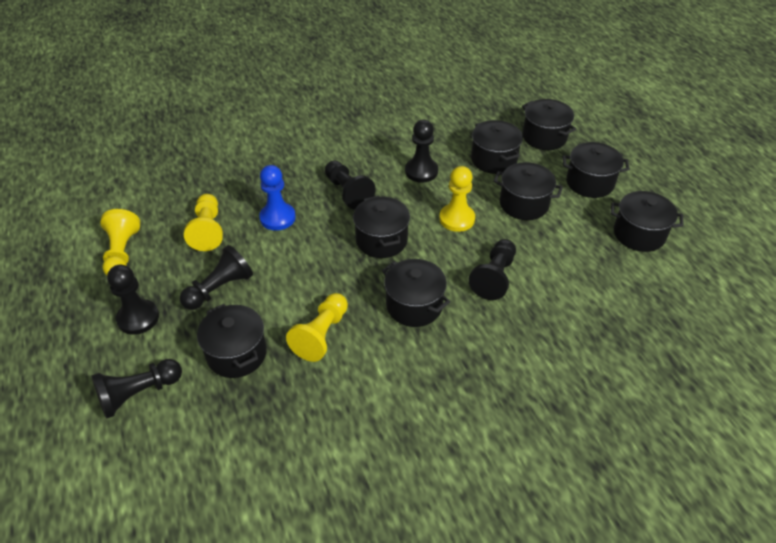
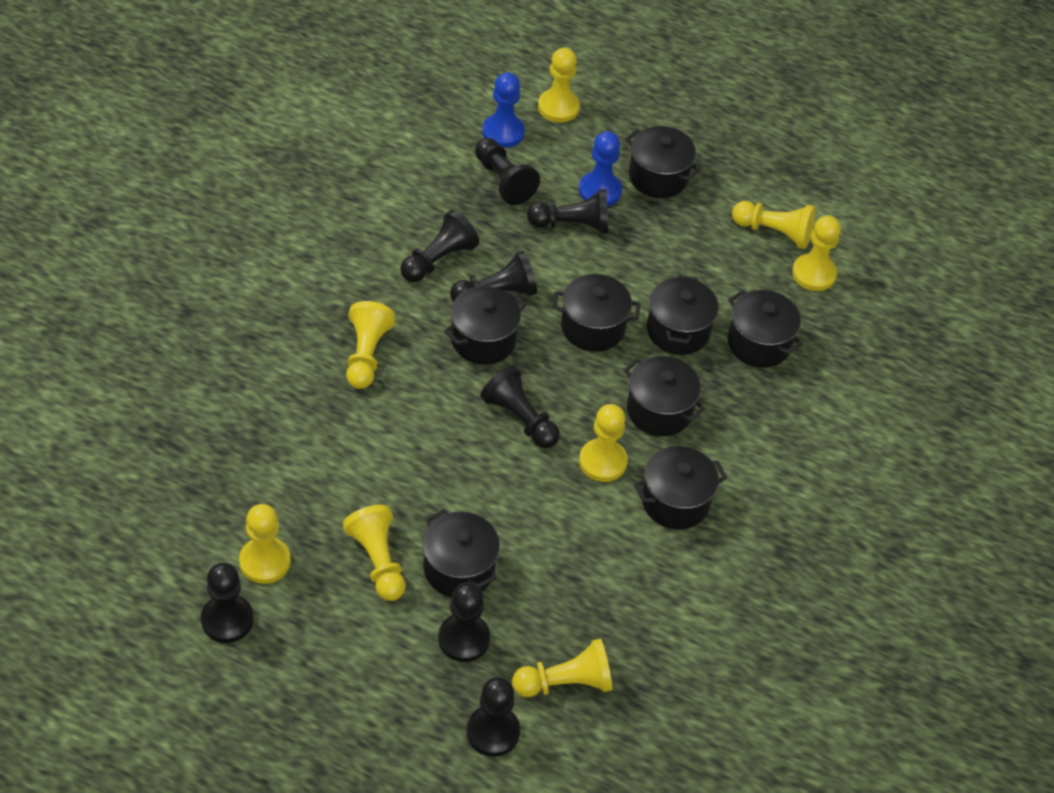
black pawn: [91,359,182,419] [107,265,159,335] [180,245,253,310] [325,160,376,209] [405,120,438,183] [468,239,516,300] = 6 -> [201,563,254,643] [400,210,479,282] [438,583,490,662] [450,251,537,302] [466,677,520,757] [475,138,540,205] [480,365,560,448] [527,189,608,234] = 8
blue pawn: [259,165,296,231] = 1 -> [482,72,525,148] [579,131,622,206] = 2
yellow pawn: [100,209,140,275] [184,194,223,251] [286,293,348,362] [439,166,475,232] = 4 -> [239,504,291,584] [343,505,406,601] [346,301,396,389] [512,638,613,697] [538,48,580,122] [579,404,628,482] [732,201,816,249] [792,215,841,291] = 8

